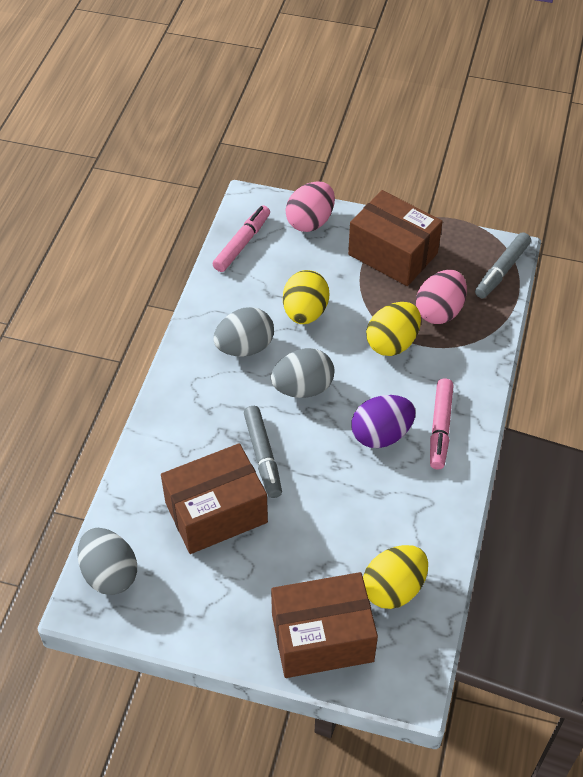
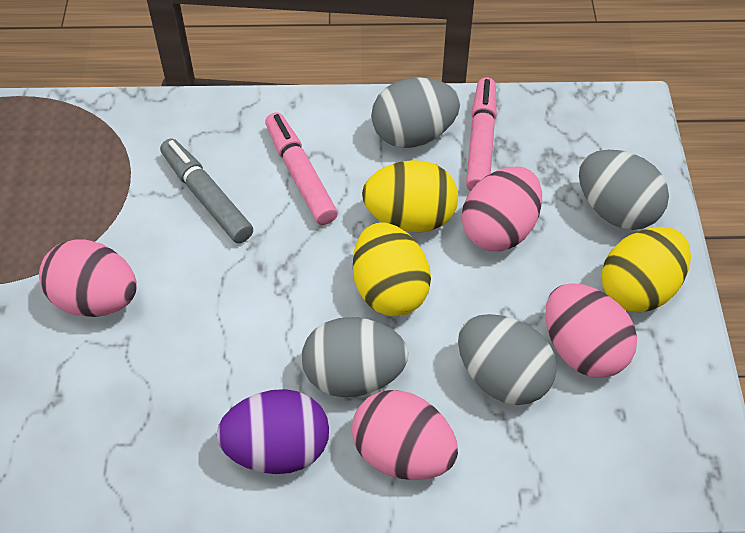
brown box: [161,443,268,554] [271,572,378,678] [348,190,443,286] = 3 -> none = 0
grey egg: [78,528,137,595] [213,307,274,357] [271,348,334,398] = 3 -> [302,317,409,397] [371,77,460,148] [458,314,557,405] [579,150,669,230] = 4
grey marker: [244,406,282,498] [475,232,531,298] = 2 -> [160,138,253,243] = 1
pink egg: [286,181,335,232] [416,270,467,324] = 2 -> [39,239,137,317] [352,390,458,480] [462,167,542,251] [545,283,637,378] = 4

